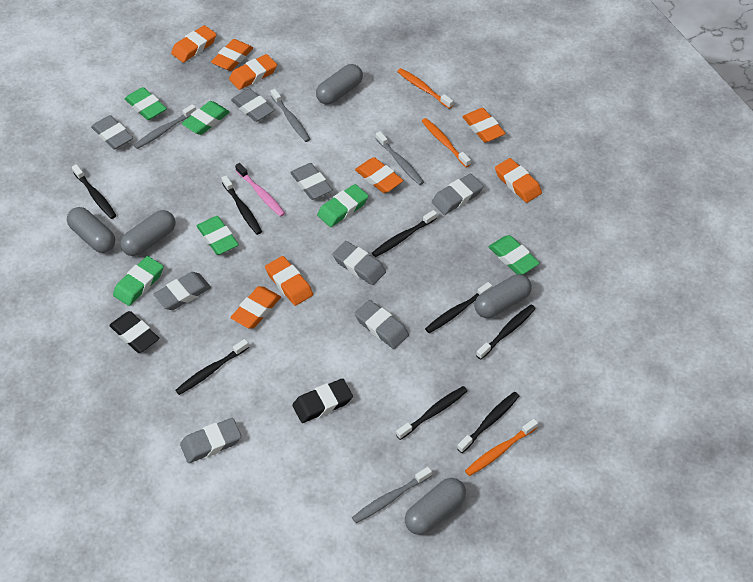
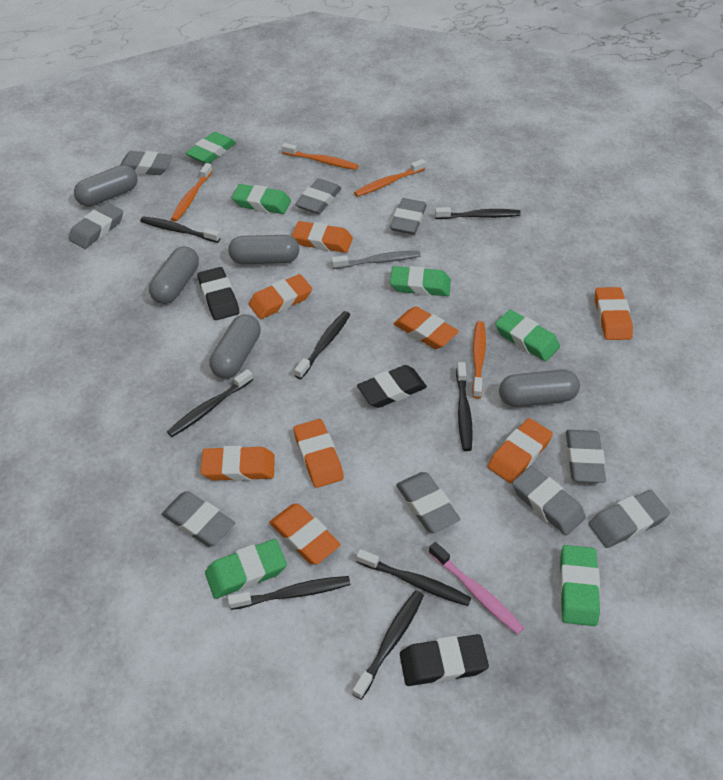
black eraser: [109,311,159,353] [293,378,353,423] = 2 -> [198,267,239,320] [357,365,427,408] [400,634,489,686] = 3
grey eraser: [91,115,133,150] [153,272,211,310] [180,418,241,463] [231,88,275,122] [290,163,333,200] [332,241,386,285] [354,300,409,349] [432,174,484,215] = 8 -> [69,202,123,249] [120,151,173,175] [161,491,235,547] [295,179,341,214] [390,198,427,235] [396,472,460,533] [512,466,586,535] [566,430,606,483] [589,490,670,548] = 9
grey toothbrush: [134,104,196,149] [271,89,310,142] [352,467,432,523] [376,131,424,185] = 4 -> [331,251,421,269] = 1
orange toothbrush: [397,68,453,109] [422,118,471,167] [465,419,538,476] = 3 -> [171,163,212,222] [282,143,359,170] [354,159,426,197] [472,321,486,399] = 4

